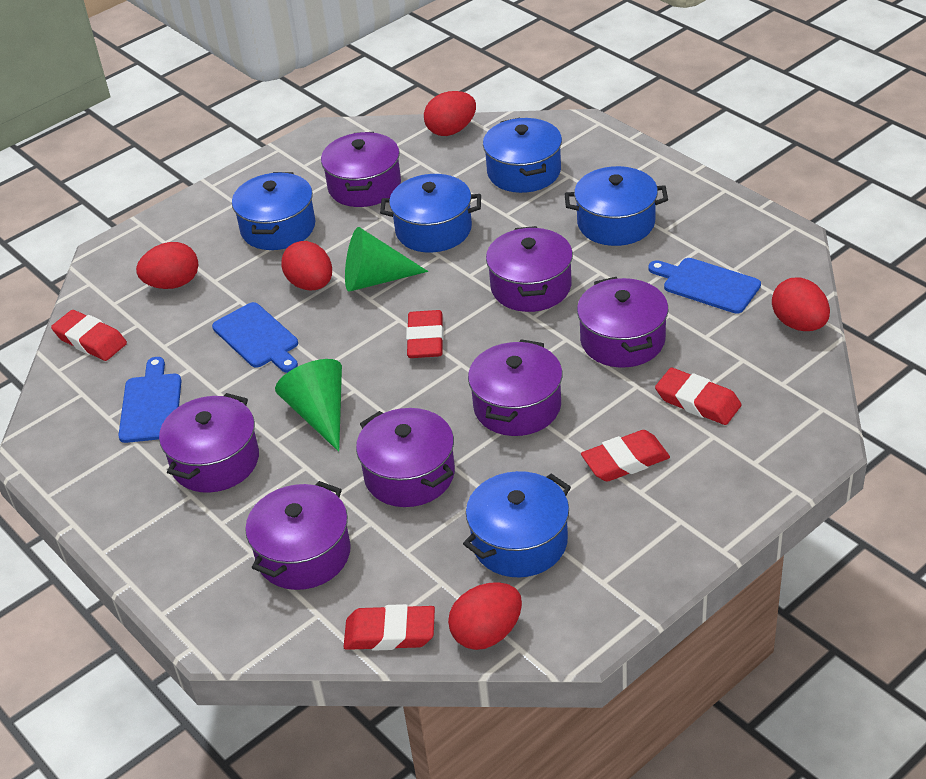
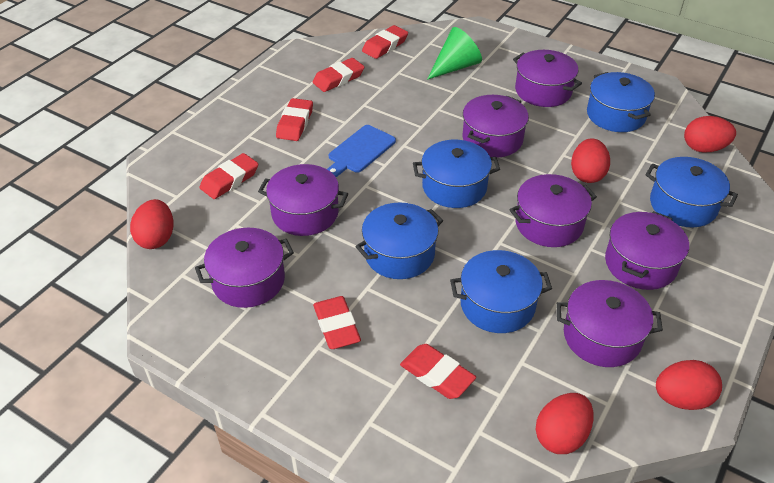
blue cutting board: [118,357,181,443] [212,302,298,373] [648,258,761,314] = 3 -> [327,125,396,177] = 1
green cone: [275,359,342,452] [345,227,428,292] = 2 -> [427,27,482,80] = 1
red eraser: [51,310,127,361] [344,604,435,651] [406,310,443,358] [581,430,670,482] [655,368,741,425] = 5 -> [199,153,259,199] [276,98,313,141] [312,58,365,92] [313,296,361,349] [362,25,408,59] [400,344,476,399] = 6

